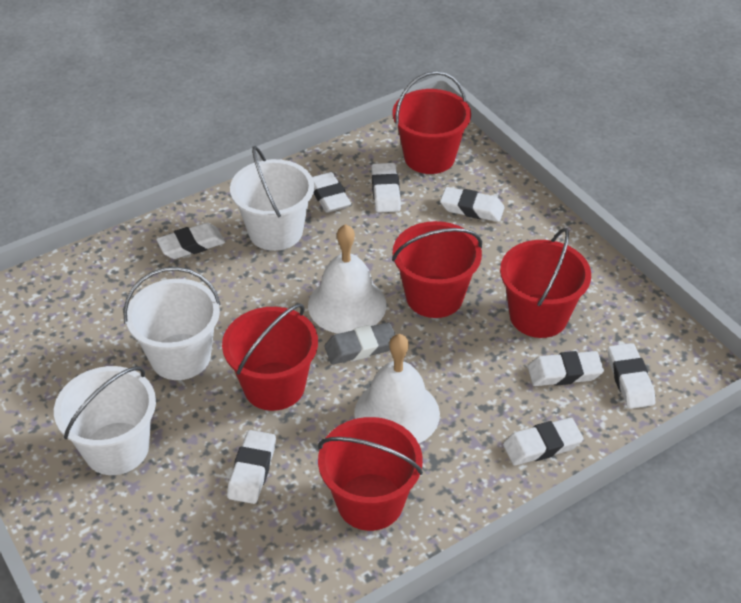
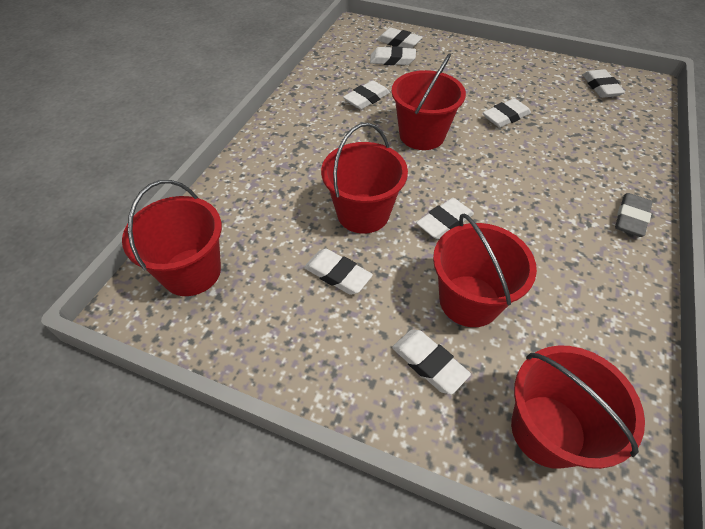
white bell: [308,224,387,334] [354,334,440,444] = 2 -> none = 0
white bucket: [54,366,156,475] [123,267,221,380] [230,146,314,251] = 3 -> none = 0

